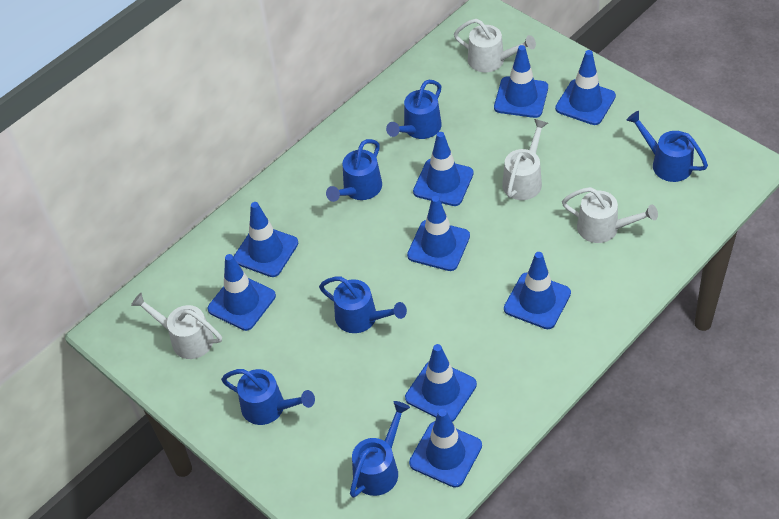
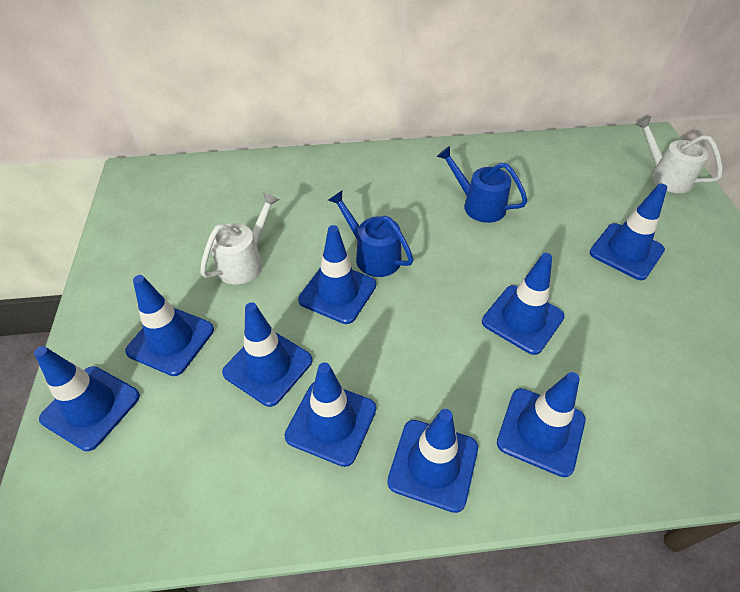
blue watering can: [221,369,315,425] [319,277,407,333] [326,139,382,202] [350,401,410,498] [386,80,442,139] [626,111,708,182] = 6 -> [328,191,414,277] [437,146,528,223] = 2
white watering can: [131,293,222,359] [454,19,536,72] [502,119,548,200] [562,187,658,243] = 4 -> [200,192,279,284] [635,116,723,193] = 2

